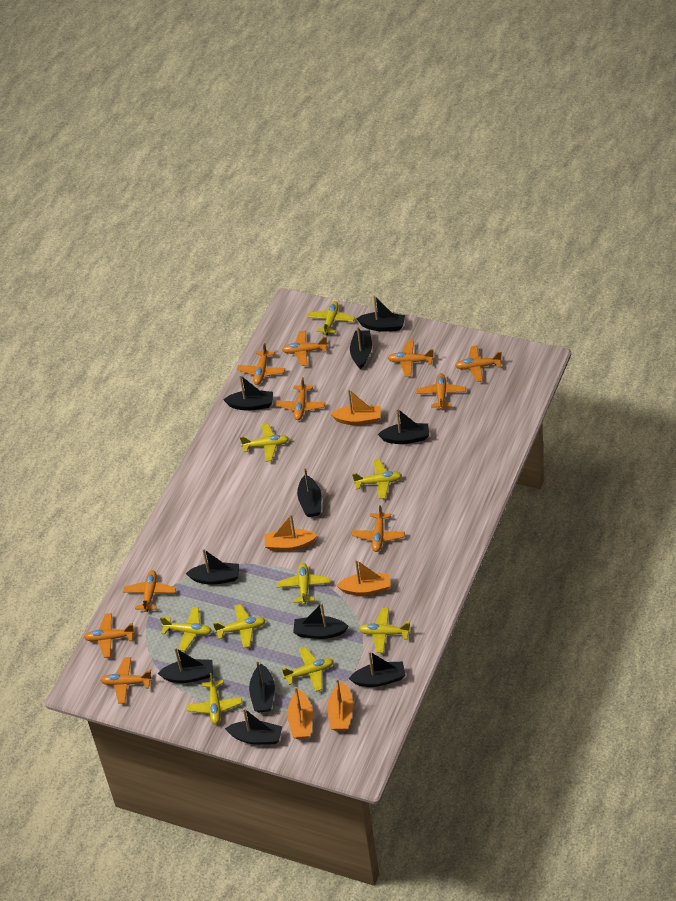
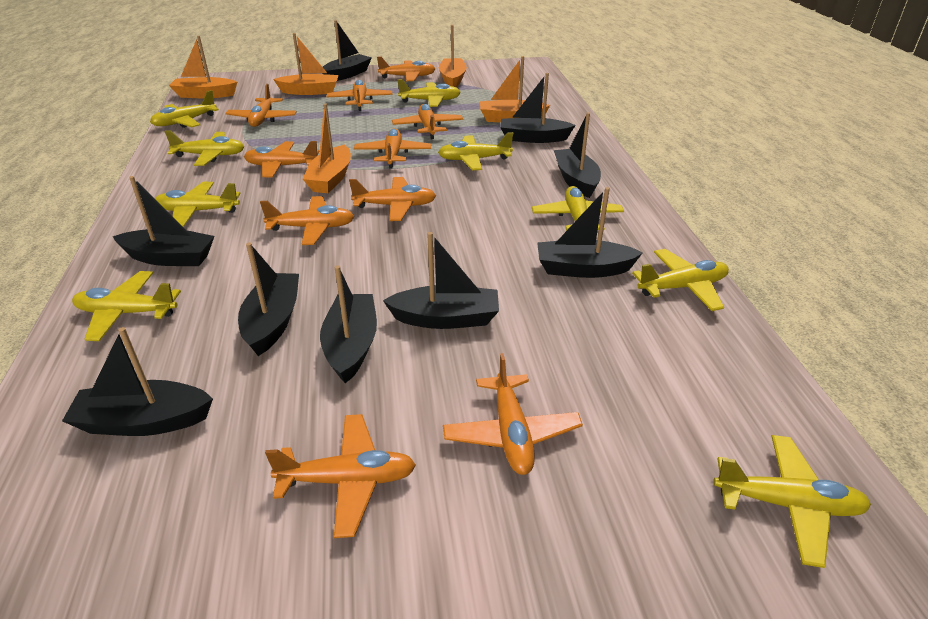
black boat: [157,648,213,683] [186,549,239,585] [223,375,273,411] [225,708,282,745] [249,660,275,712] [293,603,349,639] [297,467,322,517] [349,651,406,687] [350,327,372,369] [356,295,405,331] [378,408,429,444] = 11 -> [62,327,213,436] [113,176,215,266] [238,242,299,356] [320,265,377,383] [322,20,372,81] [383,232,499,329] [500,73,575,143] [537,187,643,278] [554,112,601,198] = 9

